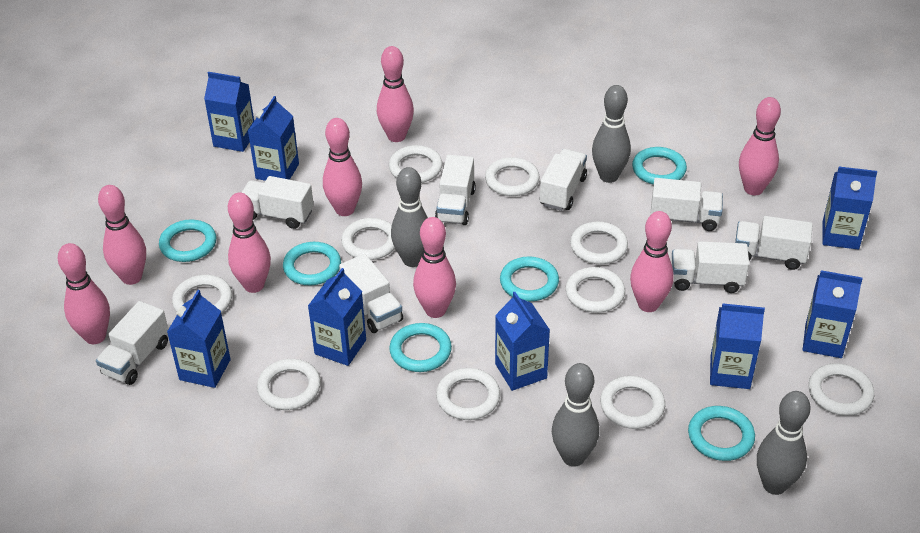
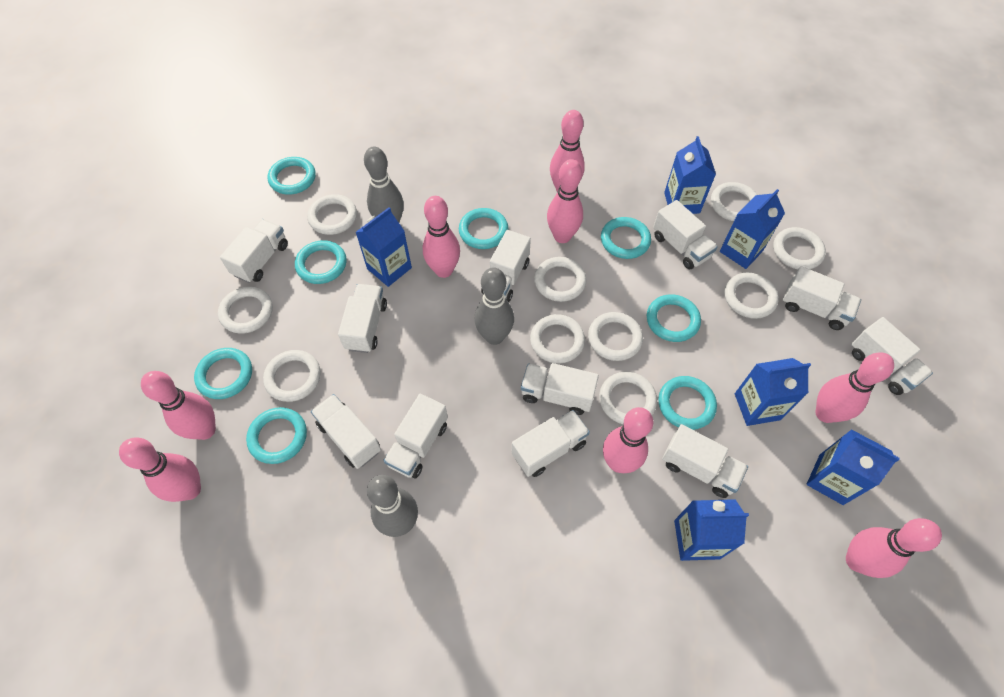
blue carton: [167,290,231,388] [204,72,254,152] [248,96,299,181] [308,268,366,366] [495,292,550,391] [710,303,765,389] [803,270,863,358] [822,167,877,250] = 8 -> [356,207,412,287] [664,136,716,214] [674,499,749,561] [720,189,785,269] [735,358,811,426] [807,429,900,505] = 6
grey bowling pin: [391,167,428,267] [552,363,600,467] [592,85,631,183] [757,391,811,495] = 4 -> [364,147,404,222] [367,475,418,537] [474,267,514,345] = 3
turquoise ring: [159,219,216,262] [283,242,341,285] [389,323,452,372] [500,256,559,301] [632,147,687,185] [688,406,755,461] = 6 -> [194,348,252,399] [246,407,307,464] [268,157,316,195] [295,240,347,284] [459,208,508,249] [601,217,651,259] [647,294,701,342] [658,376,717,430] = 8
white truck: [96,301,168,385] [241,176,314,229] [339,254,403,333] [435,155,476,225] [540,149,587,211] [650,178,723,231] [671,241,749,293] [735,216,813,270] = 8 -> [220,219,288,283] [311,394,381,469] [338,284,387,353] [383,394,448,479] [481,230,531,302] [512,410,590,477] [521,363,599,415] [653,200,718,270] [662,424,748,498] [783,266,861,330] [851,317,933,395] = 11

